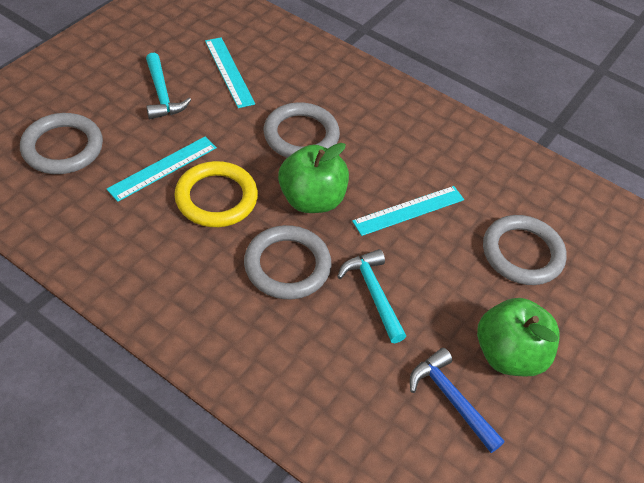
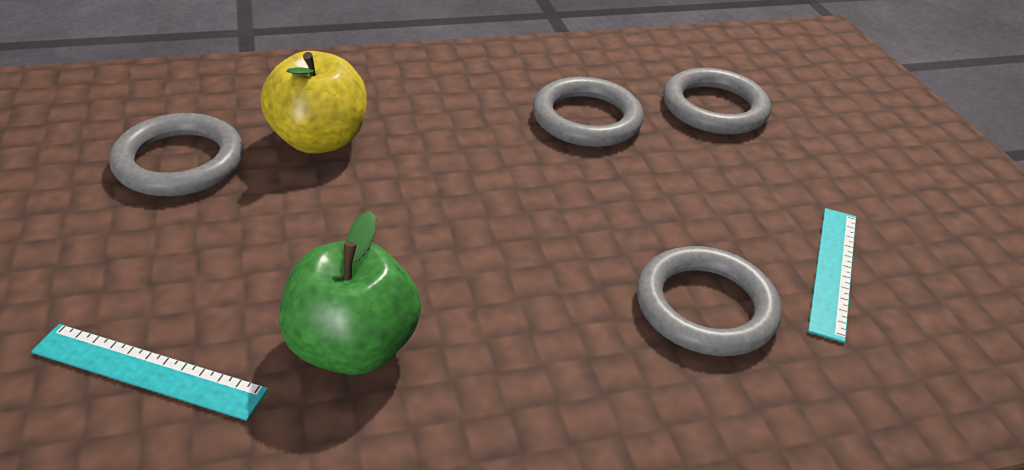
blue hammer: [410,348,505,453] = 1 -> none = 0
green apple: [278,143,349,213] [477,298,559,377] = 2 -> [279,211,421,375] = 1
turquoise hammer: [146,53,191,119] [337,249,406,343] = 2 -> none = 0
turquoise ruler: [106,137,217,202] [205,37,255,108] [352,186,464,236] = 3 -> [31,324,268,421] [808,208,856,343] = 2
yellow apple: none = 0 -> [260,51,367,154] = 1
yellow ring: [174,161,258,227] = 1 -> none = 0

